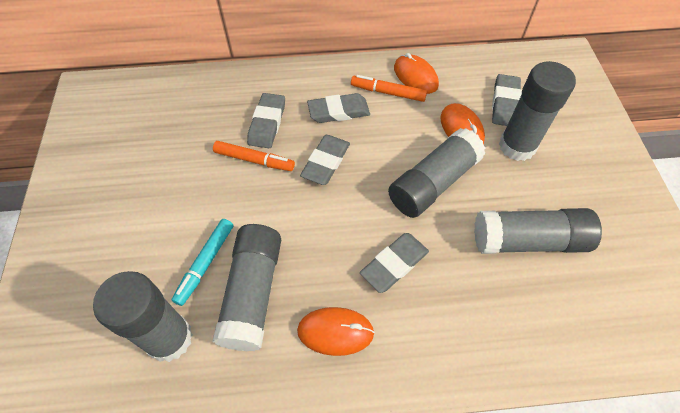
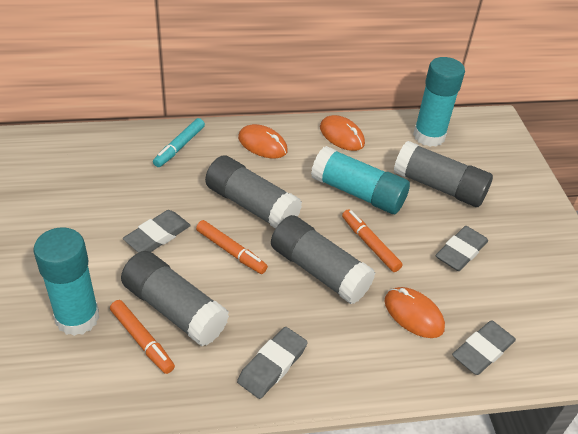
grey eraser: [247,93,285,148] [300,135,350,185] [307,93,370,123] [360,233,429,293] [492,74,522,126] = 5 -> [123,210,191,253] [237,327,308,399] [436,226,488,271] [452,320,516,375] = 4
grey glue stick: [93,271,193,362] [212,224,281,351] [388,128,486,218] [474,208,602,254] [499,61,576,161] = 5 -> [121,251,229,346] [205,155,302,229] [271,215,375,304] [394,141,493,207] = 4
orange marker: [213,141,295,171] [351,75,427,102] = 2 -> [110,300,175,374] [196,220,268,274] [342,209,402,272] = 3
turquoise glue stick: none = 0 -> [33,227,99,336] [311,146,410,214] [413,57,465,147] = 3

